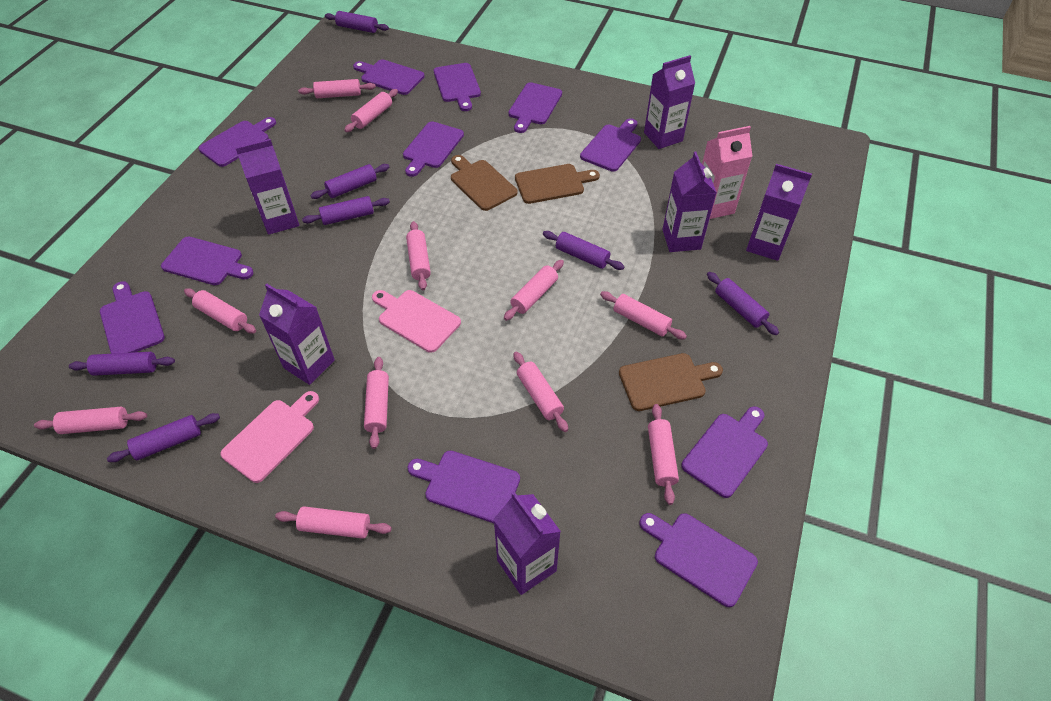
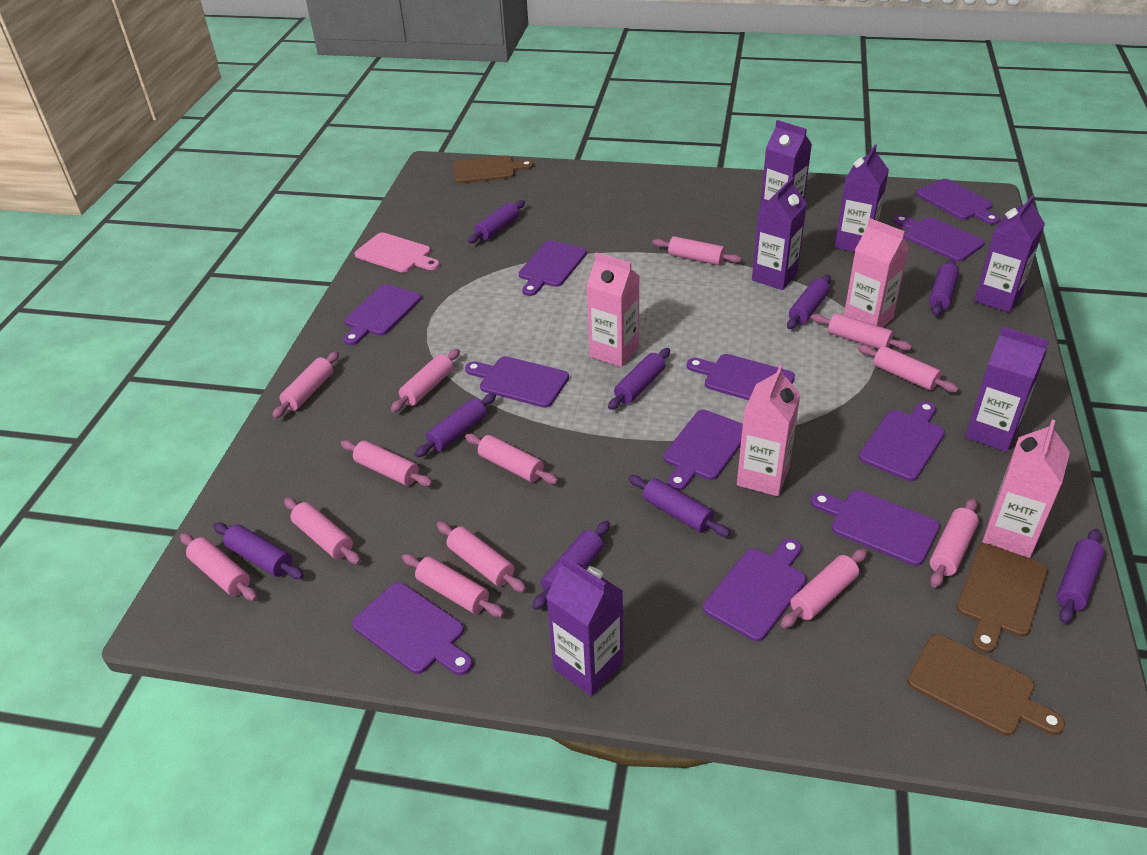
pink carton: [702,126,753,219] = 1 -> [587,252,640,367] [737,365,801,496] [844,218,909,328] [982,419,1070,558] = 4
pink cutting board: [220,391,319,483] [372,290,461,353] = 2 -> [354,232,440,273] = 1
pink rolling pin: [34,407,147,434] [184,288,256,334] [275,506,392,539] [298,79,376,98] [344,89,398,132] [364,357,389,449] [406,221,431,290] [504,260,564,321] [513,352,568,432] [600,291,687,340] [648,404,679,505] = 11 -> [180,533,258,601] [272,351,339,418] [284,498,361,564] [341,440,433,487] [391,349,460,412] [402,554,504,617] [437,522,526,592] [465,434,558,484] [653,236,742,265] [781,548,867,628] [811,313,912,351] [858,345,959,392] [930,498,979,588] = 13
purple rolling pin: [69,352,175,376] [107,413,220,462] [302,196,390,225] [310,164,389,199] [325,11,389,33] [543,231,624,270] [707,272,779,335] = 7 -> [213,523,304,579] [415,393,496,457] [468,200,525,243] [532,521,610,610] [608,348,670,410] [628,475,730,537] [787,275,831,329] [929,259,959,316] [1057,529,1105,623] = 9

